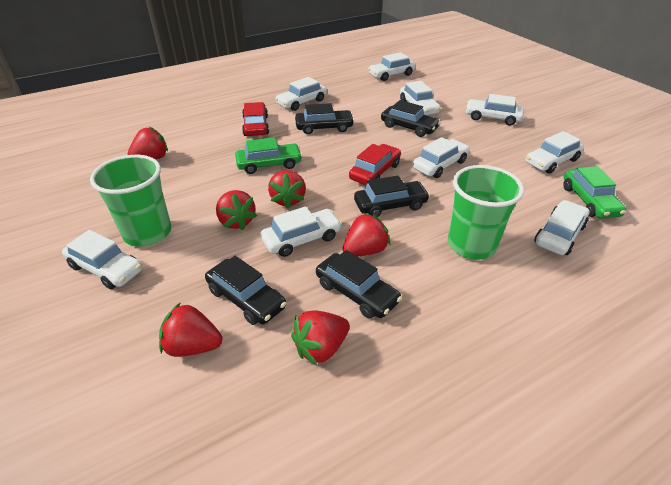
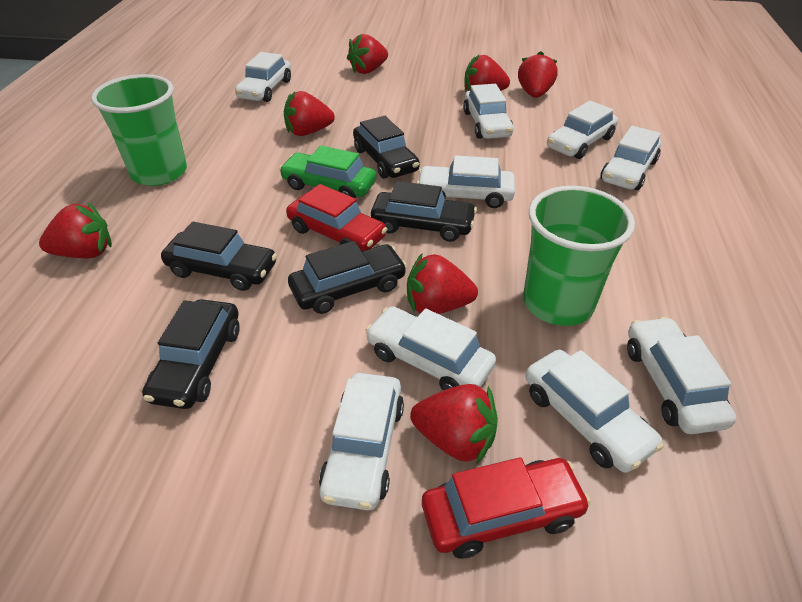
green car: [235,137,302,174] [563,166,626,219] = 2 -> [279,146,376,198] = 1
red strawberry: [128,127,168,159] [159,302,222,357] [216,190,257,230] [268,170,306,209] [291,310,350,366] [343,213,390,257] = 6 -> [39,203,112,258] [284,91,335,136] [347,34,388,74] [407,253,478,314] [410,384,498,465] [464,54,510,92] [518,51,558,98] = 7

